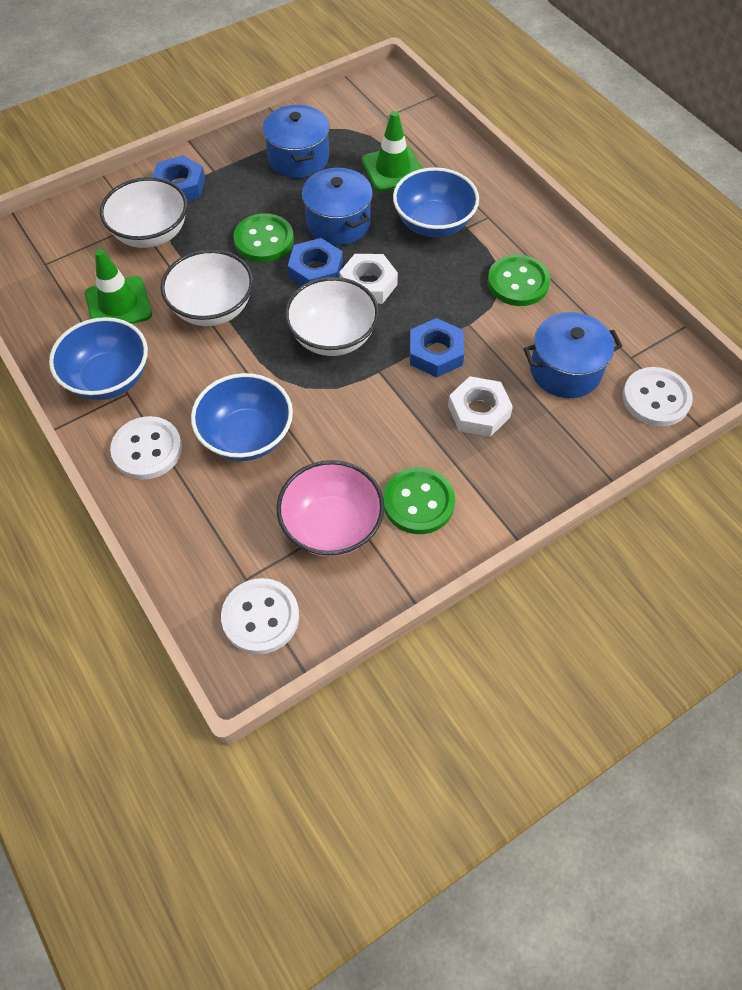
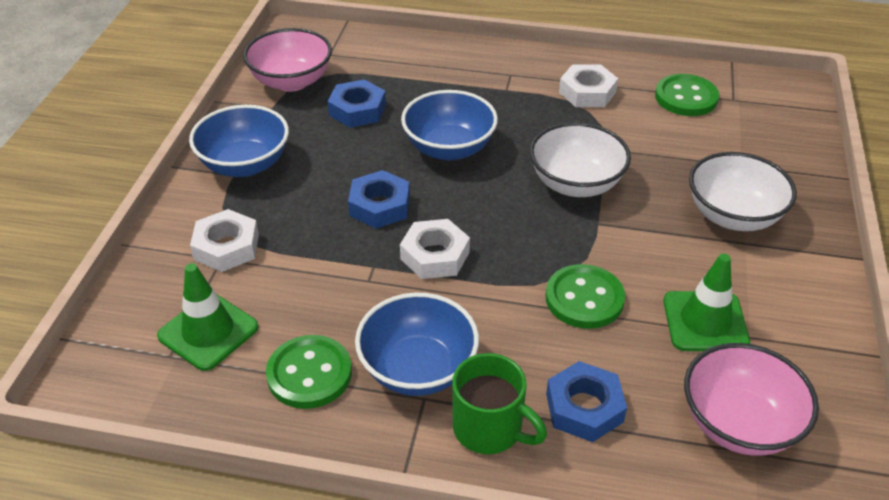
blue pot: [263,105,330,178] [302,168,373,245] [523,312,622,398] = 3 -> none = 0
green mug: none = 0 -> [452,353,547,454] = 1
pink bowl: [276,460,385,557] = 1 -> [243,28,332,92] [684,343,819,456] = 2
white bowl: [100,177,188,248] [161,249,253,326] [285,277,379,356] = 3 -> [530,122,631,197] [689,152,797,231] = 2
white button: [110,416,182,480] [221,578,299,654] [623,367,693,427] = 3 -> none = 0
white nut: [339,254,398,304] [448,376,513,437] = 2 -> [190,209,259,272] [400,219,470,279] [559,64,618,107] = 3

